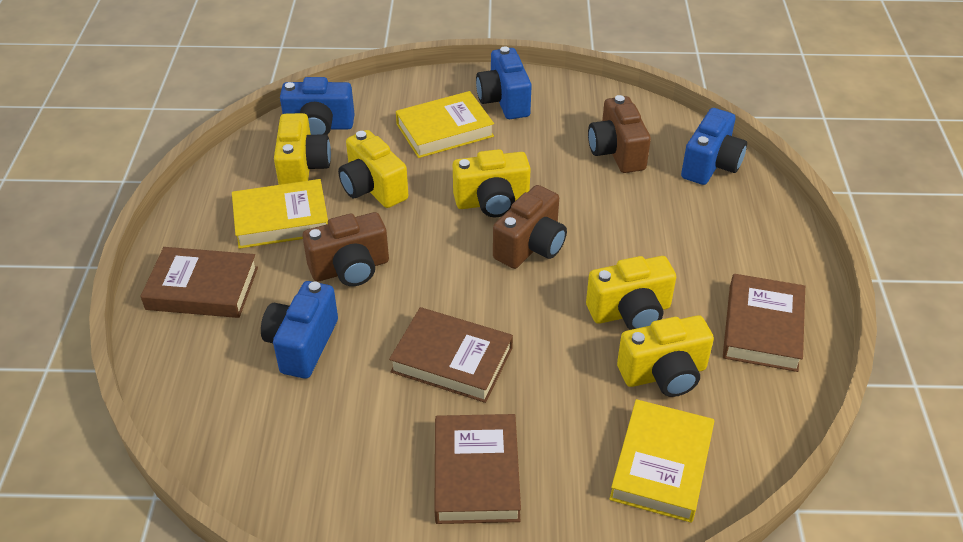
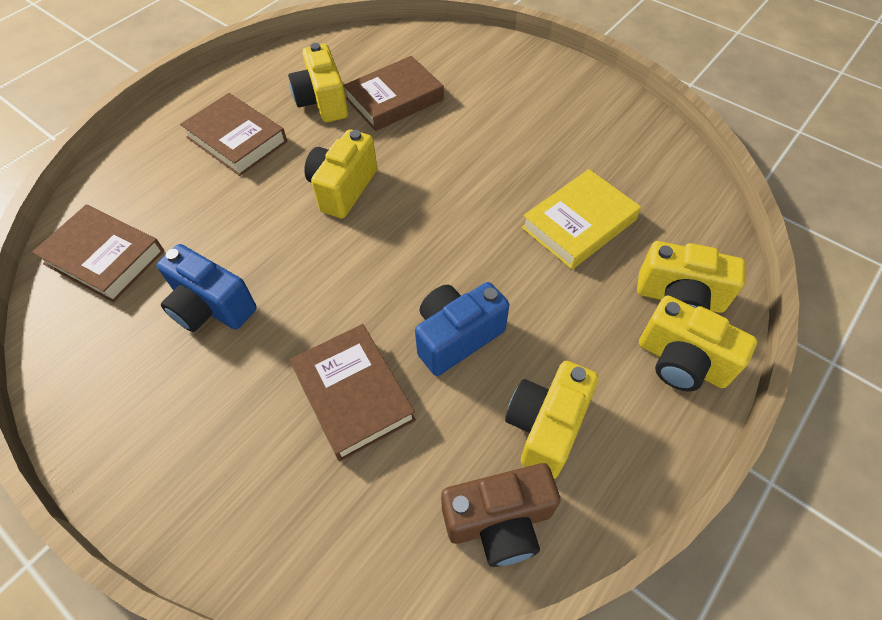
blue camera: [261,281,338,379] [280,77,355,135] [476,46,532,119] [681,108,747,185] = 4 -> [157,244,257,332] [415,282,509,376] = 2
brown camera: [302,212,389,286] [493,185,567,269] [588,95,651,173] = 3 -> [441,463,561,567] = 1
yellow book: [232,179,328,249] [396,91,494,158] [609,399,714,523] = 3 -> [522,169,641,269] = 1

